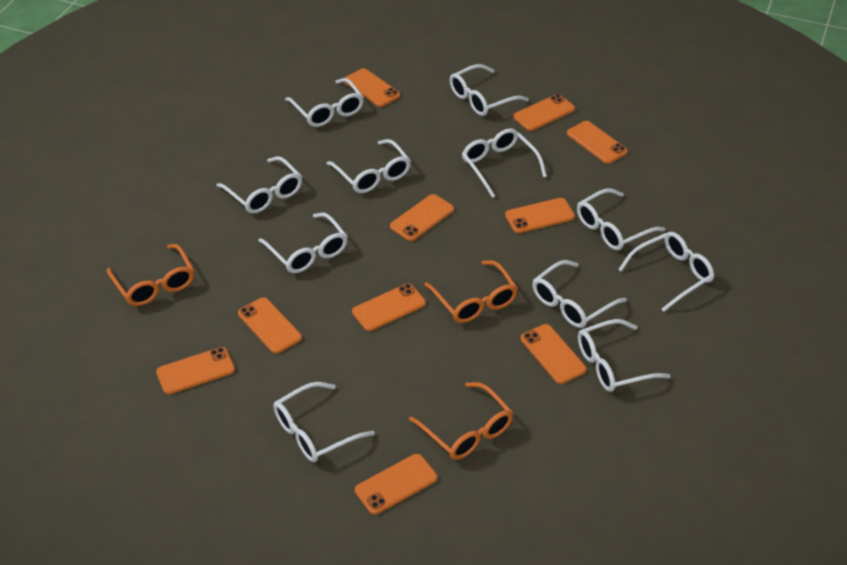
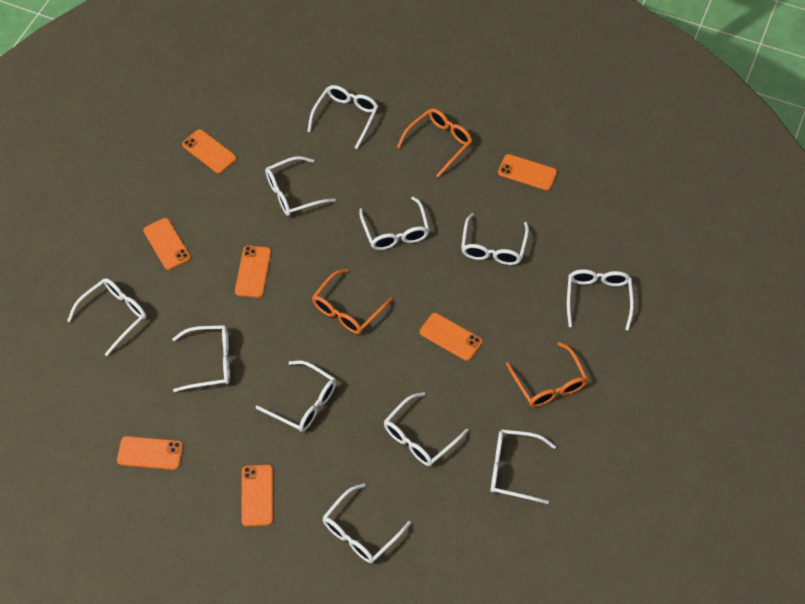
orange phone: [156,347,235,394] [238,297,302,354] [344,68,400,107] [352,284,426,331] [355,454,437,515] [390,194,454,241] [505,198,575,233] [513,94,575,131] [521,324,586,384] [567,121,628,164] = 10 -> [117,436,183,470] [143,218,191,270] [182,129,236,173] [235,246,271,298] [241,465,273,527] [420,313,482,361] [498,154,557,190] = 7

